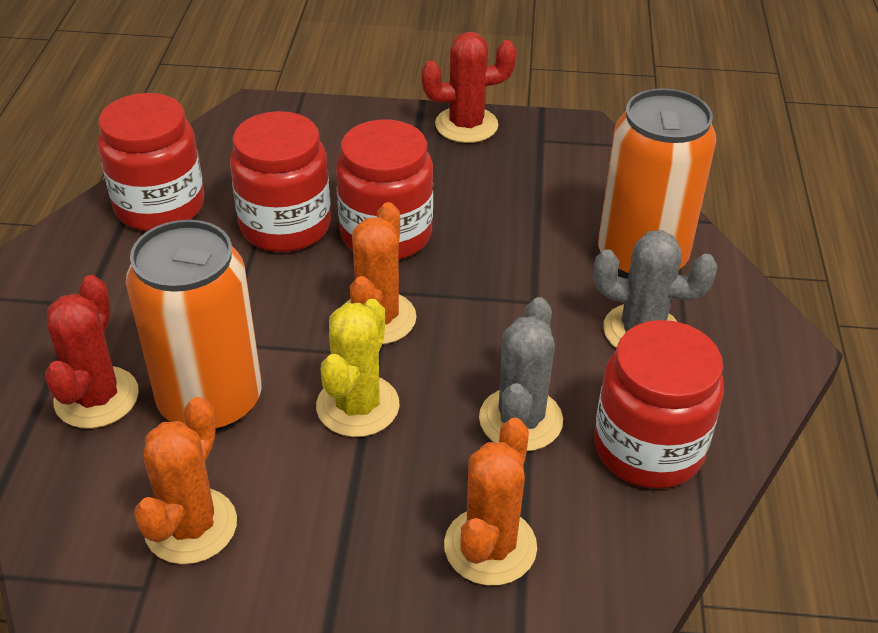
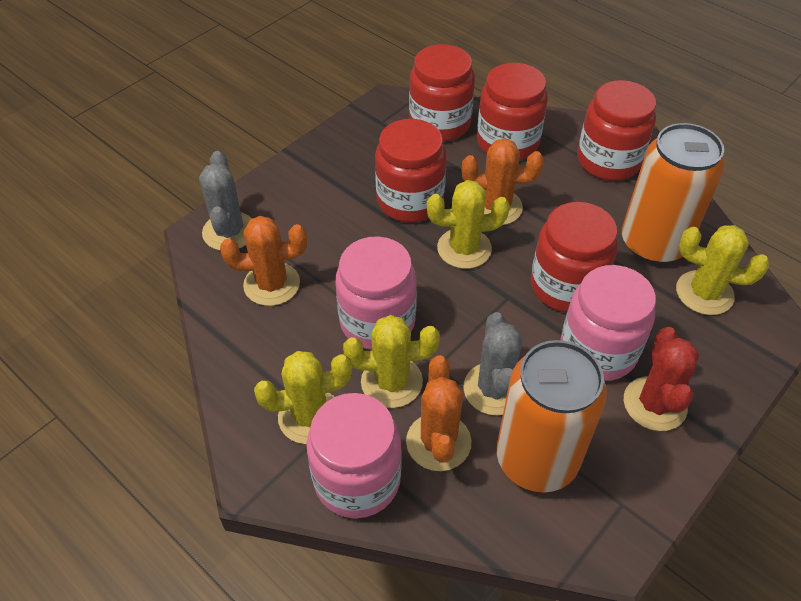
pink jar: none = 0 -> [306,393,402,518] [335,236,417,350] [561,265,656,381] = 3
red cactus: [45,275,139,429] [421,32,517,143] = 2 -> [624,327,699,431] = 1
red jar: [98,93,204,231] [230,111,331,252] [336,120,433,260] [594,320,724,489] = 4 -> [375,119,446,222] [409,44,475,141] [477,63,548,160] [531,202,618,312] [578,80,656,181] = 5
yellow cactus: [316,299,400,437] = 1 -> [254,351,352,444] [343,315,440,408] [427,180,510,269] [676,225,769,315] = 4

